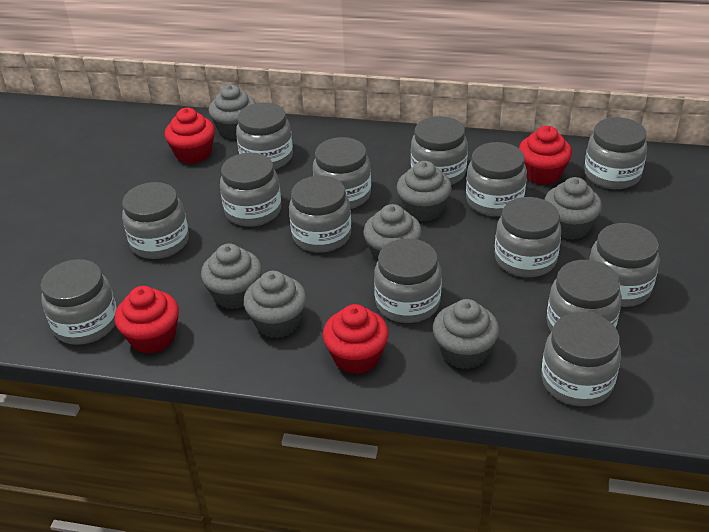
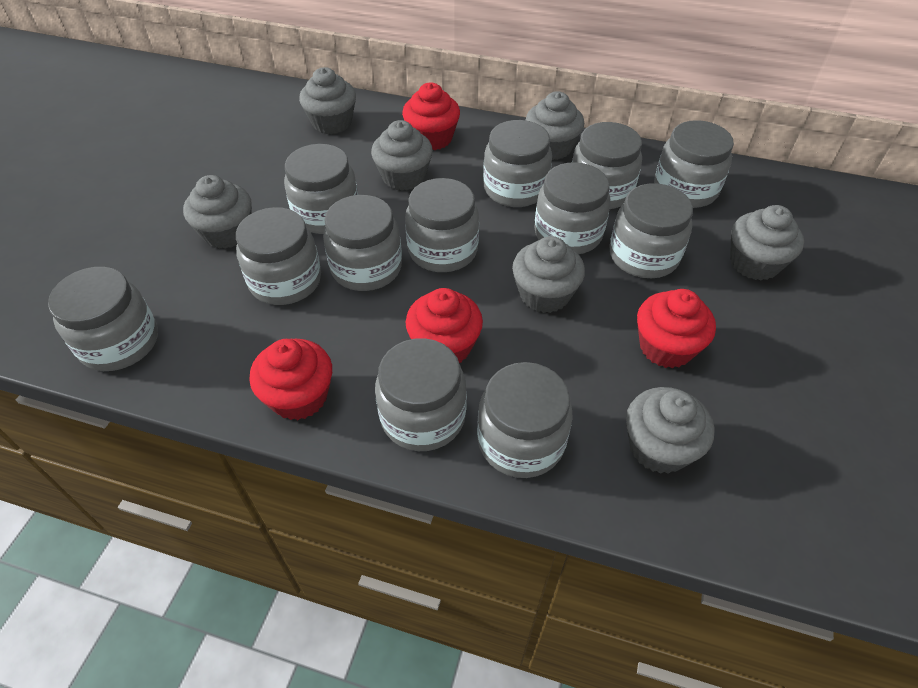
grey jar: [41,259,117,345] [122,182,189,259] [220,152,281,227] [236,102,293,170] [289,176,351,253] [313,137,371,209] [374,238,442,323] [411,116,468,185] [466,142,527,216] [495,197,562,277] [541,312,621,406] [547,260,622,332] [584,117,647,189] [589,223,660,307] = 14 -> [48,267,158,371] [236,207,321,305] [284,144,358,234] [323,195,402,291] [375,338,467,451] [405,178,479,272] [477,362,573,478] [483,120,552,207] [534,162,611,254] [572,122,642,209] [609,183,693,278] [654,120,734,208] = 12

